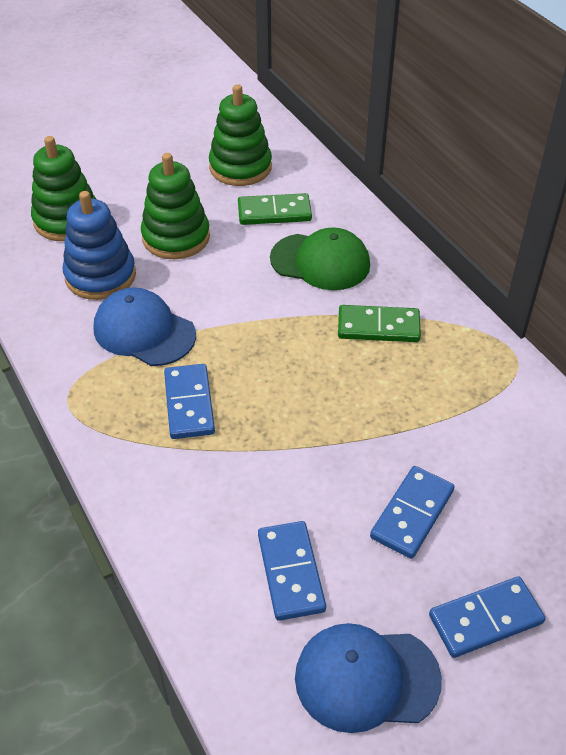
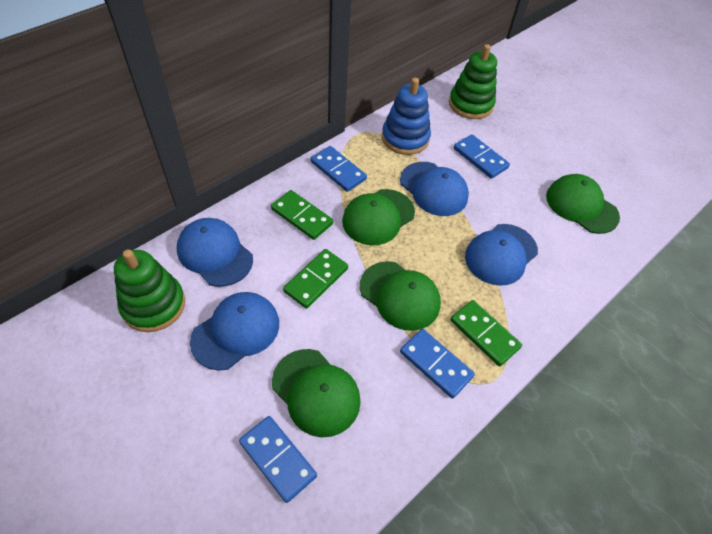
blue cap: [94,287,196,366] [295,623,442,733] = 2 -> [177,218,253,287] [190,292,279,371] [400,162,469,216] [465,224,538,286] = 4
green cap: [270,228,370,290] = 1 -> [272,349,361,437] [342,189,415,245] [360,261,441,331] [546,174,620,234] = 4
green domino: [238,193,312,225] [338,305,421,342] = 2 -> [271,190,333,240] [283,249,348,309] [450,300,522,367] = 3
green stacking toy: [31,136,96,241] [141,153,210,259] [209,84,272,186] = 3 -> [114,249,185,332] [449,44,497,119] = 2

